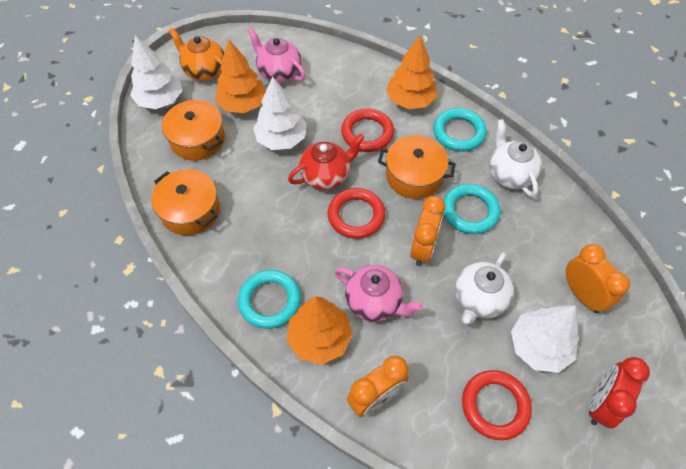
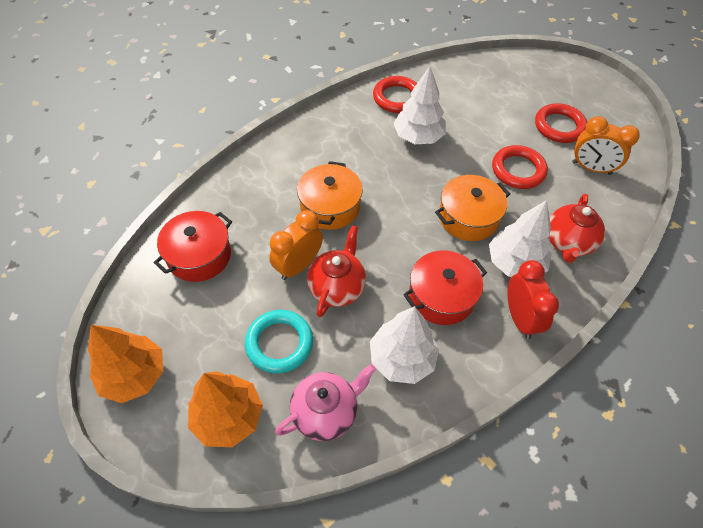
orange clock: [347,356,409,417] [410,196,445,266] [566,244,630,313] = 3 -> [269,210,323,280] [572,116,640,175] = 2
orange pot: [151,169,220,236] [162,100,225,161] [378,135,456,199] = 3 -> [297,161,363,230] [435,175,510,241] = 2
orange teapot: [168,28,224,81] = 1 -> none = 0
orange tree: [215,40,266,113] [287,296,353,365] [386,35,437,109] = 3 -> [88,325,163,403] [188,371,263,447] = 2
pink teapot: [247,28,306,83] [334,265,423,322] = 2 -> [275,364,376,441] = 1
red pot: none = 0 -> [154,211,232,282] [403,251,487,325] = 2
red teapot: [288,133,365,190] = 1 -> [307,225,366,317] [549,194,605,263] = 2
turquoise ring: [238,270,301,329] [433,108,487,151] [443,184,500,234] = 3 -> [245,310,313,373] = 1
white teapot: [455,252,514,325] [489,119,542,197] = 2 -> none = 0

